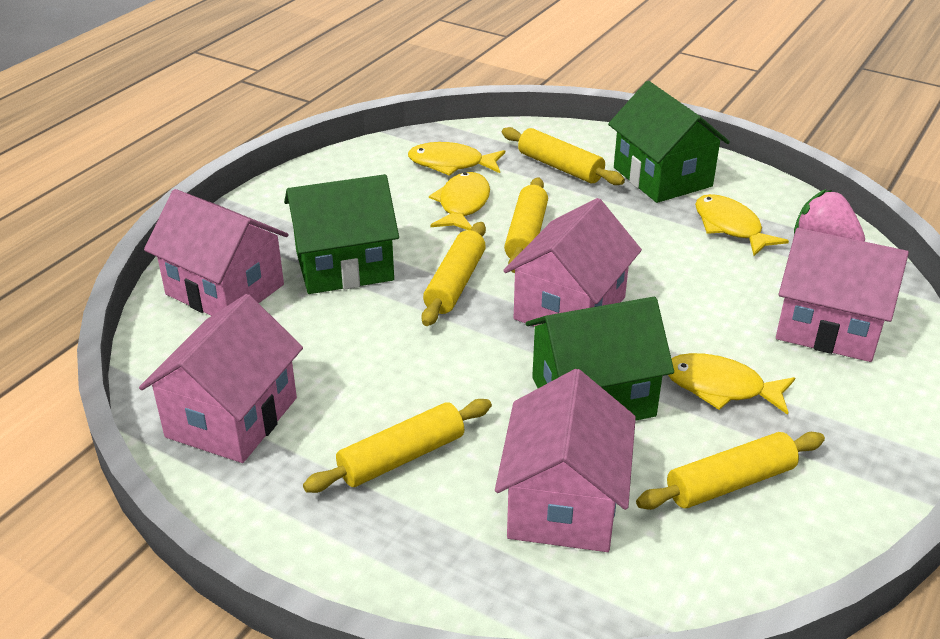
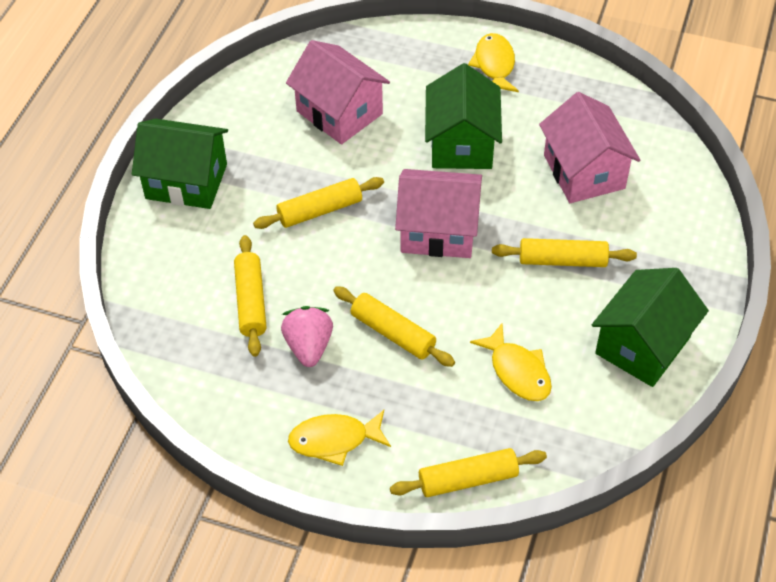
pink house: [139,294,303,463] [144,189,288,316] [495,369,636,552] [503,198,642,326] [776,228,909,362] = 5 -> [286,40,390,144] [395,169,482,258] [539,92,640,203] = 3
yellow fish: [408,142,505,176] [429,172,490,230] [668,353,795,415] [695,194,789,256] = 4 -> [288,410,391,466] [468,33,519,92] [470,323,552,401] = 3

